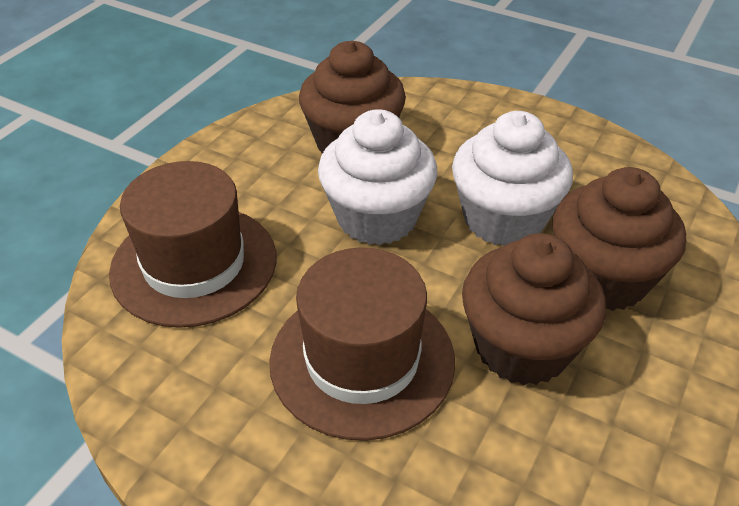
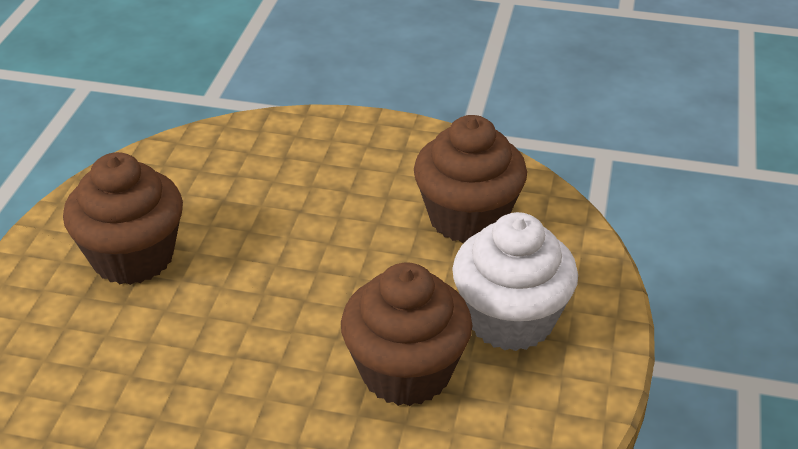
brown hat: [109,161,276,328] [269,247,455,441] = 2 -> none = 0
white cupcake: [318,109,437,245] [452,111,573,246] = 2 -> [452,212,578,351] = 1

